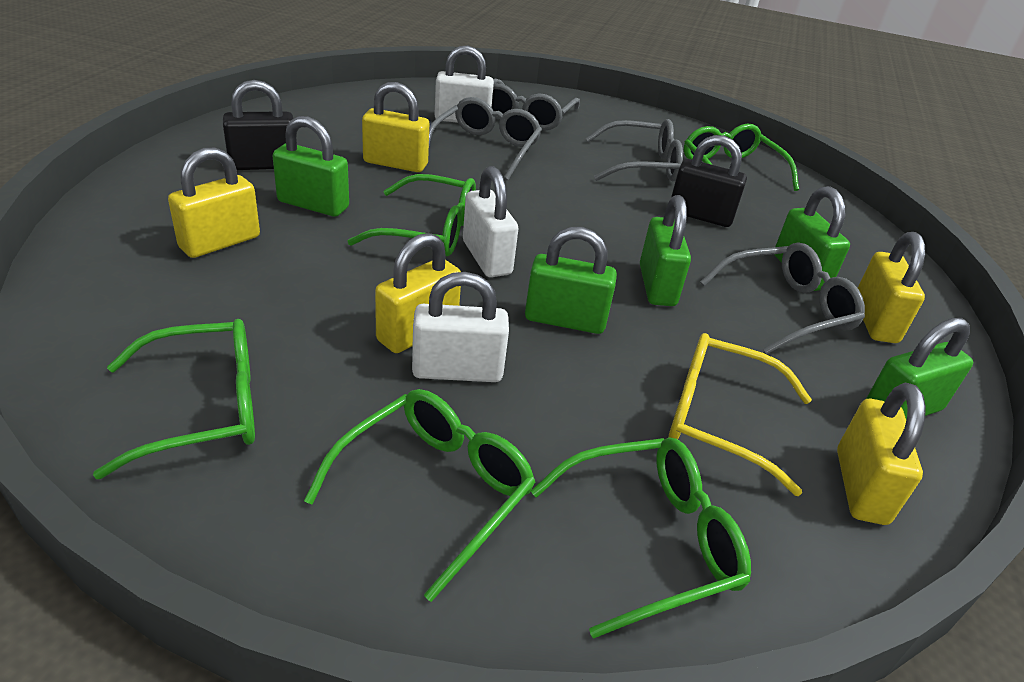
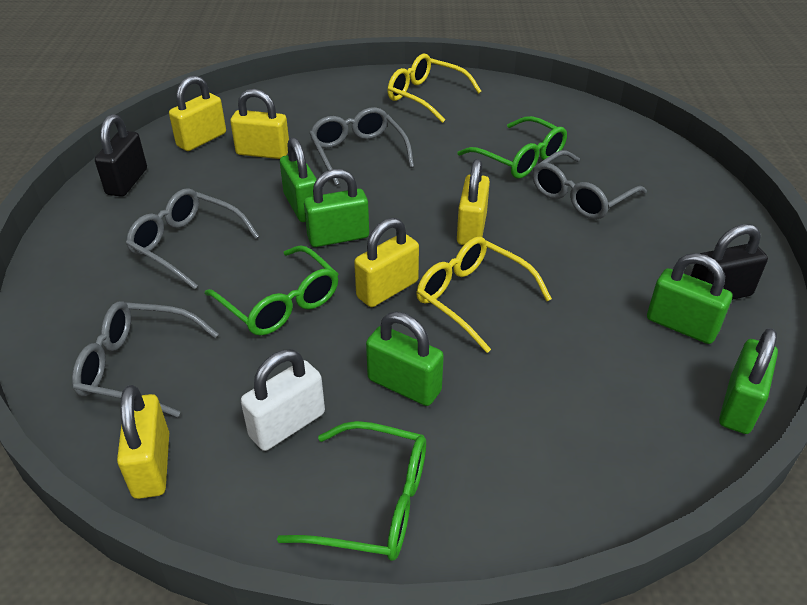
green glasses: [93,319,255,479] [304,389,536,602] [348,174,476,256] [531,437,751,639] [684,124,799,191] = 5 -> [205,245,338,336] [277,421,426,561] [457,116,567,179] = 3
white padlock: [412,272,509,382] [434,45,494,123] [463,166,518,277] = 3 -> [241,350,325,451] = 1
yellow glasses: [669,333,812,496] = 1 -> [387,54,482,123] [416,237,552,353] = 2

